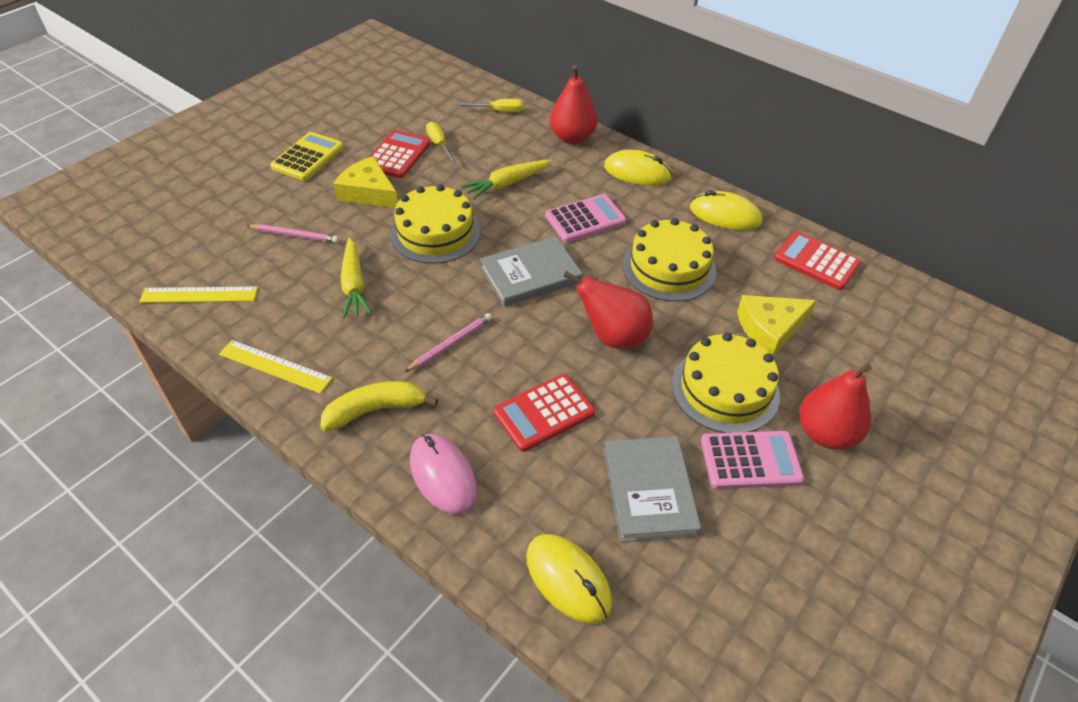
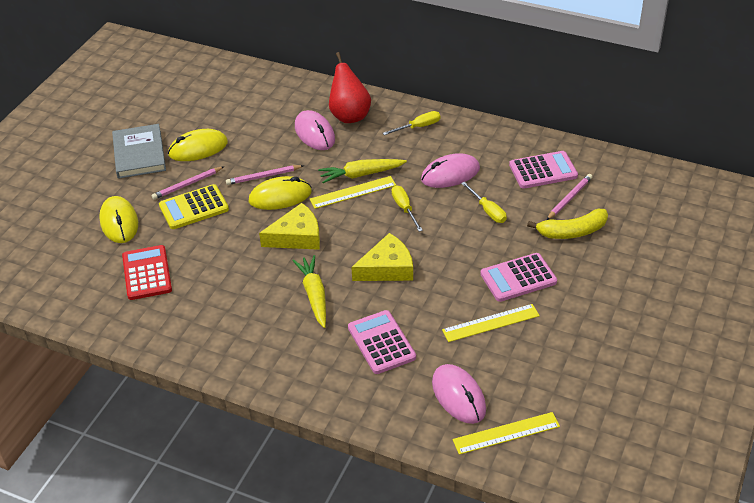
grey book: [480,236,583,307] [604,436,701,542] = 2 -> [112,124,166,179] = 1
pink calculator: [545,194,626,242] [701,431,804,489] = 2 -> [348,310,416,374] [481,253,557,302] [509,151,578,189] = 3
pink mouse: [410,434,477,515] = 1 -> [295,110,335,150] [421,153,480,188] [432,364,486,424] = 3
pink pencil: [246,224,339,243] [405,313,492,372] = 2 -> [152,167,224,200] [226,165,303,185] [547,174,592,220] = 3
red calculator: [370,130,430,178] [494,374,595,452] [774,231,861,290] = 3 -> [122,245,172,300] = 1
red pear: [550,65,597,144] [563,271,653,349] [799,364,872,450] = 3 -> [329,52,371,123] = 1
yellow cake: [390,184,481,264] [622,218,716,302] [672,333,780,433] = 3 -> none = 0
yellow ruler: [139,287,258,303] [219,340,332,394] = 2 -> [310,176,396,209] [442,304,540,342] [453,412,560,455] = 3
yellow screwdriver: [426,122,457,164] [456,99,523,112] = 2 -> [383,111,440,135] [392,185,423,232] [461,182,507,223] = 3

